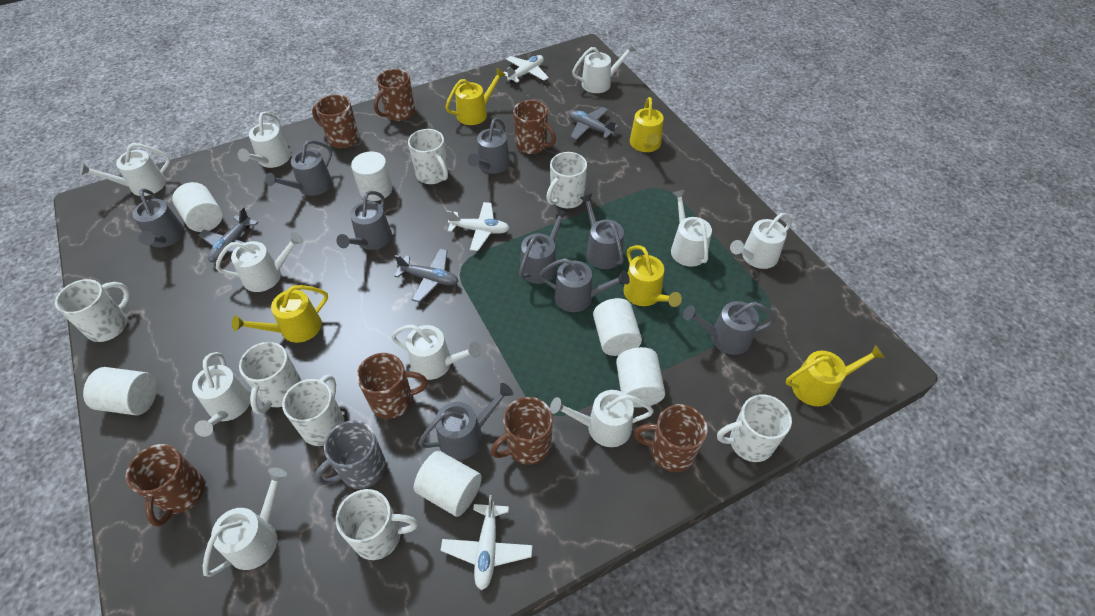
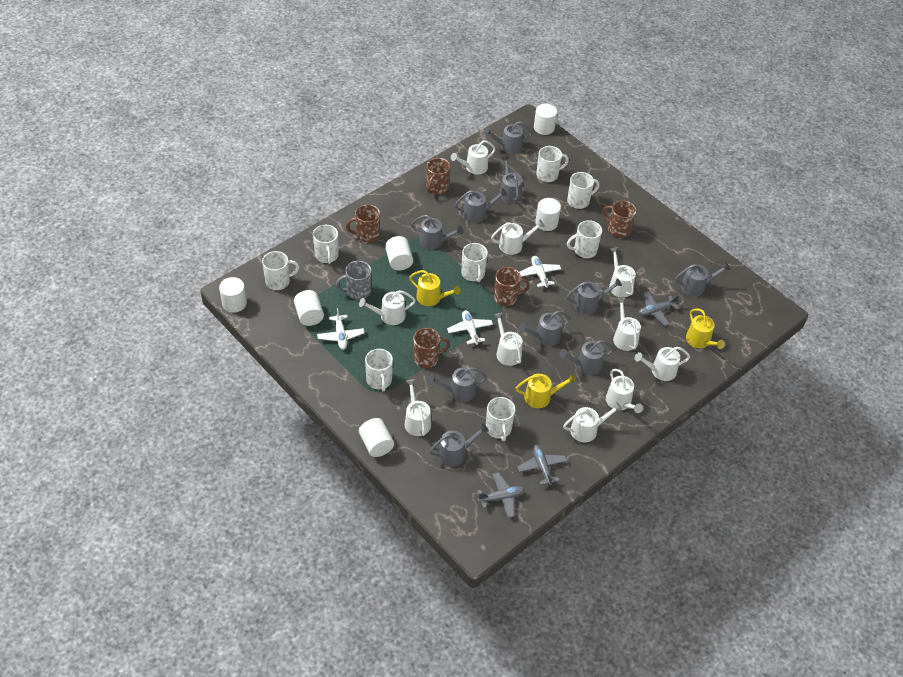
brown mug: [126,444,205,527] [312,95,359,148] [356,353,428,419] [374,69,415,121] [491,397,553,465] [513,100,556,154] [634,404,708,472] = 7 -> [346,204,380,242] [413,328,450,368] [427,158,451,195] [494,267,530,306] [602,200,636,238] = 5
grey watering can: [132,189,185,247] [265,140,332,196] [336,191,392,250] [418,383,513,460] [468,118,510,174] [519,208,569,284] [539,258,630,312] [580,194,624,269] [683,301,775,355] = 9 -> [411,215,464,250] [428,367,487,402] [429,423,489,467] [455,188,507,223] [484,121,533,154] [500,156,523,204] [518,311,571,346] [559,340,614,375] [566,278,622,314] [675,263,730,297] = 10
white mug: [55,279,130,342] [239,342,302,414] [282,375,345,446] [336,489,418,560] [408,129,448,184] [546,152,587,208] [717,394,792,462] = 7 -> [262,251,299,290] [313,225,339,264] [365,349,393,391] [461,243,488,282] [486,397,515,441] [536,146,569,182] [567,172,600,209] [567,220,602,258] = 8
yellow watering can: [232,285,328,343] [445,68,506,125] [624,245,682,307] [630,97,664,152] [786,344,885,406] = 5 -> [409,270,461,306] [516,374,576,408] [686,309,725,349] = 3

